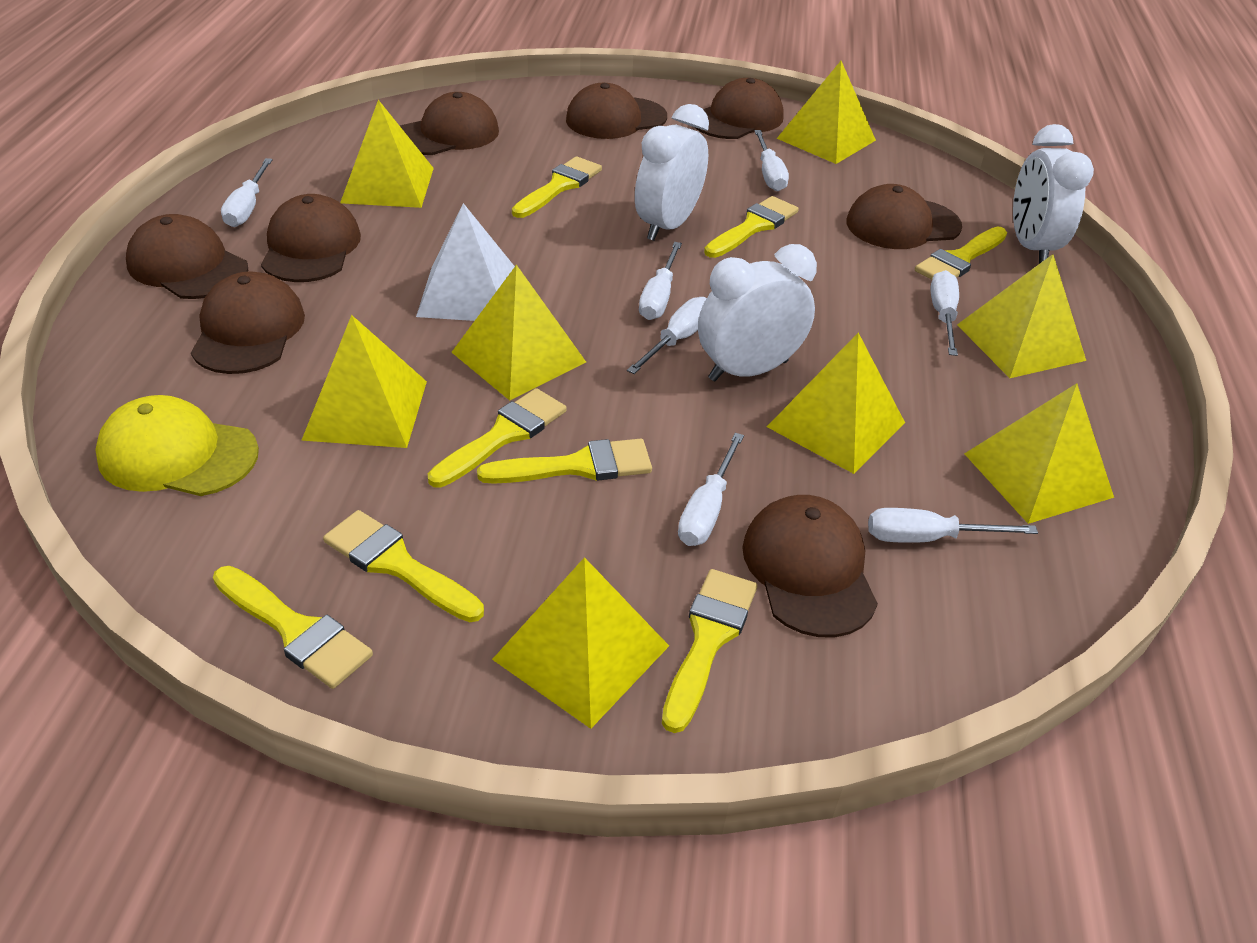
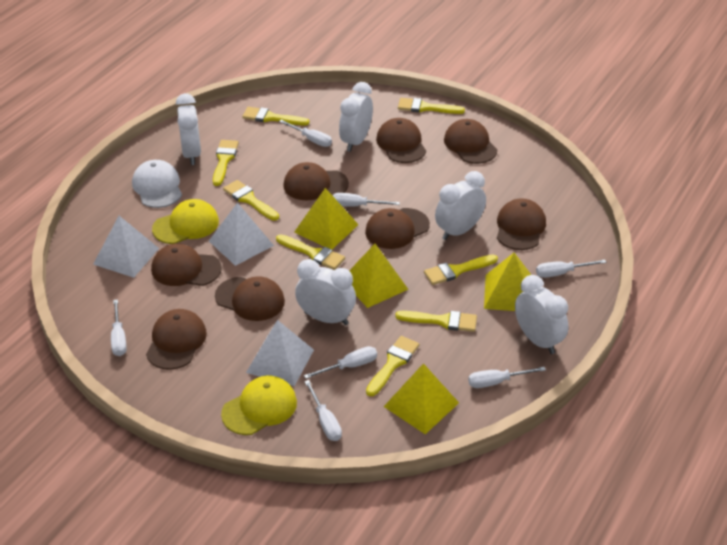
white cap: none = 0 -> [132,160,182,208] = 1
white clock: [635,104,709,241] [698,244,817,382] [1013,124,1094,264] = 3 -> [176,93,201,165] [295,259,356,325] [339,82,373,152] [435,171,486,240] [515,275,569,354] = 5
white pyramid: [416,203,515,321] = 1 -> [93,216,159,278] [209,202,274,266] [246,320,314,386] = 3
yellow cap: [95,395,259,496] = 1 -> [152,199,219,244] [221,376,297,435] = 2
yellow pyramid: [301,315,427,448] [340,100,434,208] [451,265,586,401] [492,557,669,729] [767,333,905,474] [777,61,876,164] [957,254,1086,378] [964,383,1114,524] = 8 -> [294,188,359,249] [349,244,409,308] [383,363,459,434] [484,253,531,311] = 4

